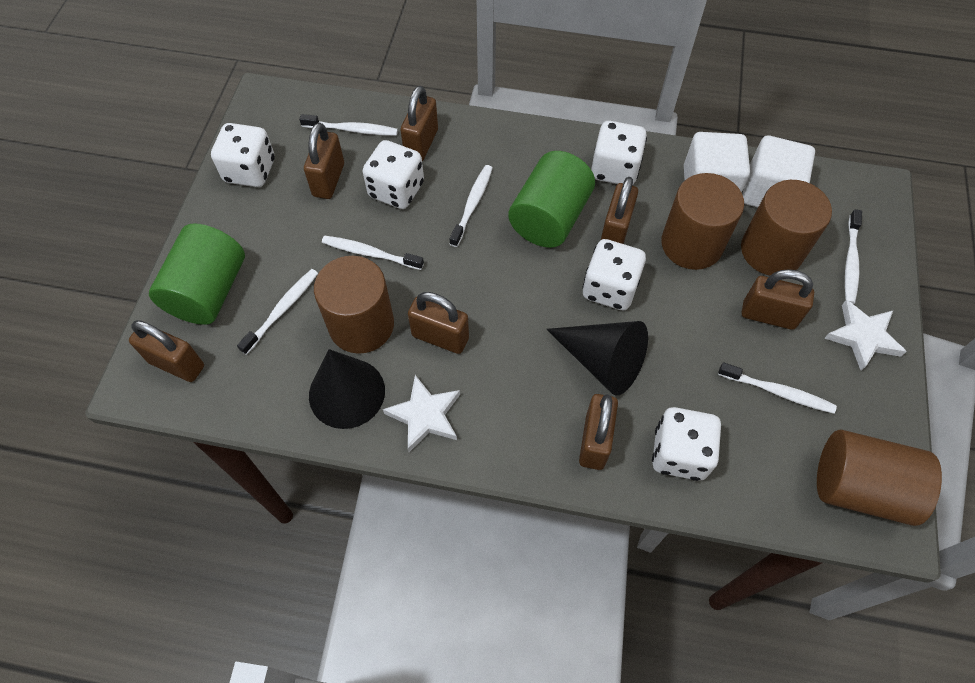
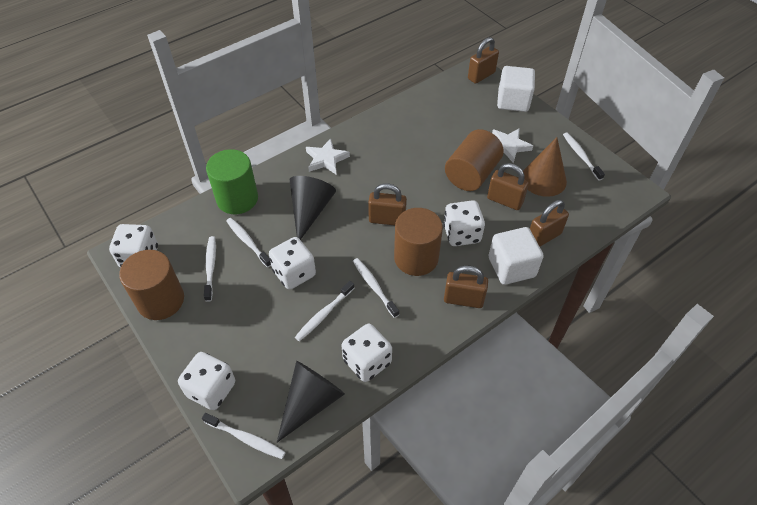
brown cone: none = 0 -> [523,137,567,197] = 1
brown cylinder: [314,256,394,354] [661,173,744,270] [741,180,832,276] [817,430,942,526] = 4 -> [119,250,184,320] [394,208,443,276] [445,129,504,191] = 3
brown padlock: [129,320,204,382] [304,122,344,199] [401,86,438,161] [408,292,469,354] [579,394,618,470] [601,177,638,244] [742,269,814,330] = 7 -> [368,183,407,226] [444,265,488,308] [468,37,499,84] [487,163,529,210] [530,200,569,247] = 5
green cylinder: [149,223,245,325] [508,151,595,248] = 2 -> [206,149,258,214] = 1

